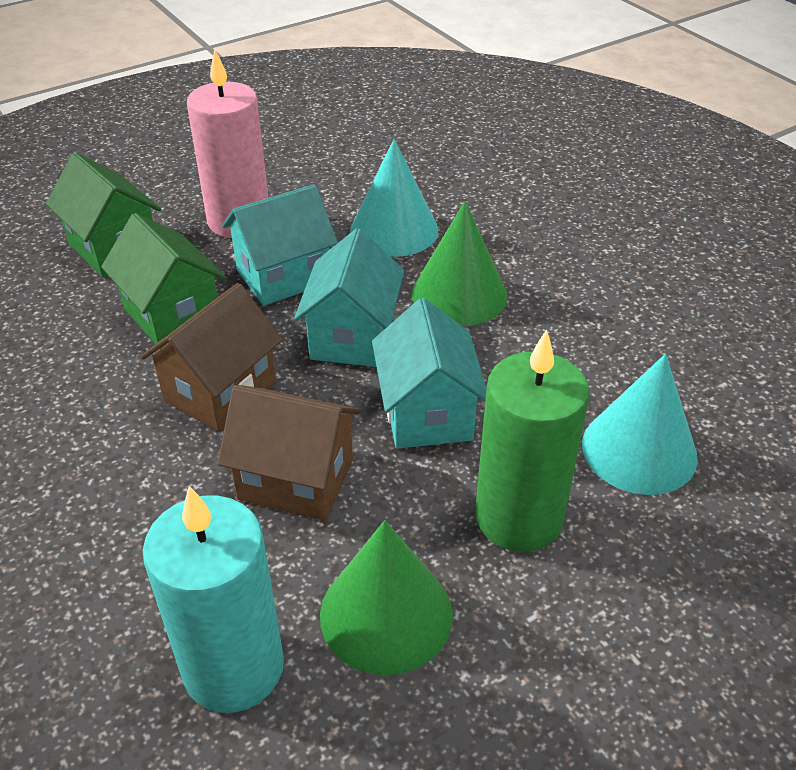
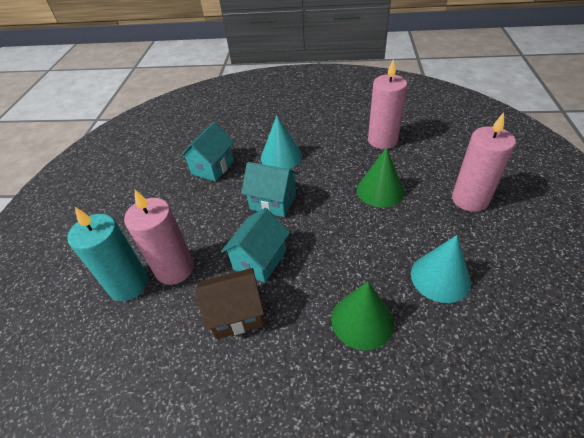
brown house: [141,283,283,432] [218,385,360,521] = 2 -> [195,268,264,339] = 1
green candle: [475,329,589,552] = 1 -> none = 0
green house: [46,153,161,277] [101,213,226,349] = 2 -> none = 0
pink candle: [187,49,268,238] = 1 -> [124,190,194,285] [368,59,408,149] [452,112,516,212] = 3

